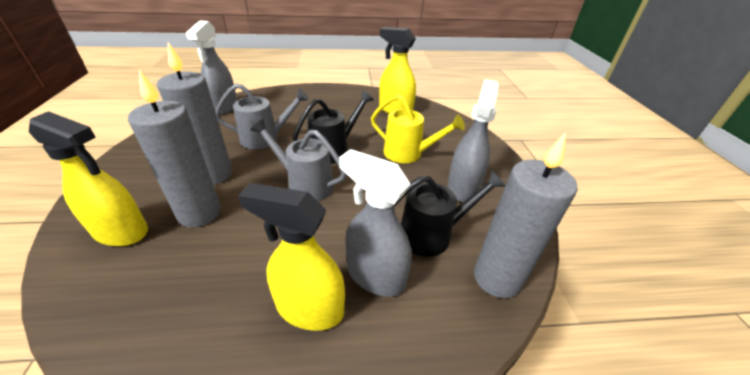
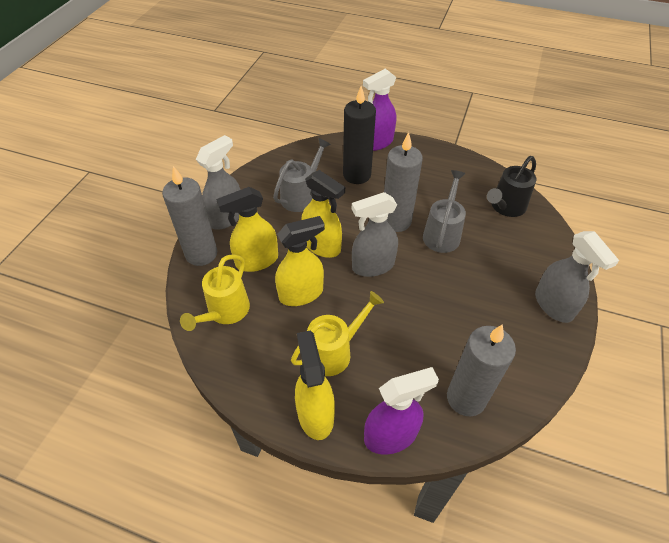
black candle: none = 0 -> [343,86,376,184] = 1
black watering can: [293,90,374,164] [394,170,505,257] = 2 -> [487,156,536,217] = 1
purple spray bottle: none = 0 -> [363,69,396,151] [364,367,439,455] = 2
yellow spray bottle: [29,111,148,246] [238,183,345,331] [379,27,416,114] = 3 -> [216,187,278,272] [275,216,325,306] [295,330,335,440] [301,170,345,258] = 4
yellow watering can: [371,94,465,163] = 1 -> [180,255,250,331] [291,291,384,376] = 2

